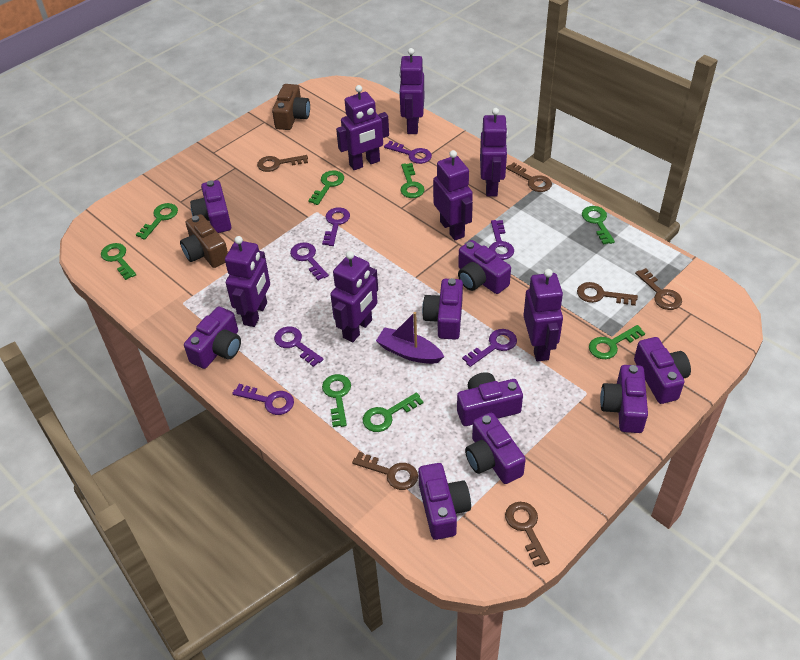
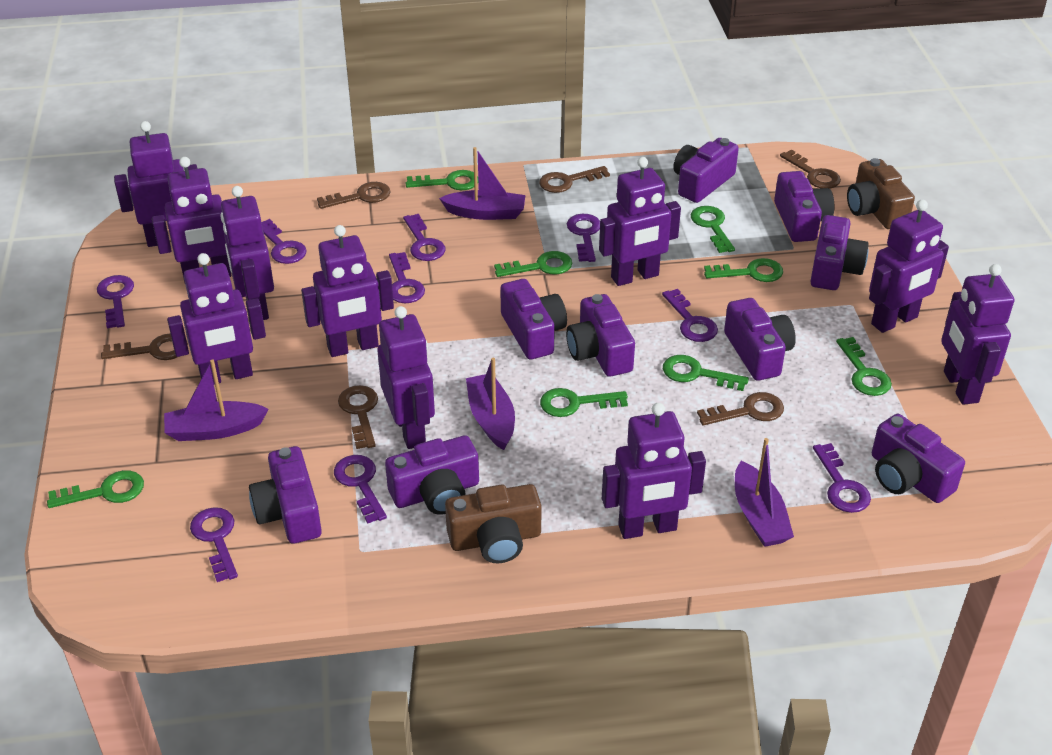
purple boat: [376,312,444,364] = 1 -> [164,359,268,441] [439,147,526,220] [466,358,515,450] [735,438,794,547] = 4
purple key: [232,384,294,415] [274,327,323,367] [290,242,329,280] [322,207,350,246] [384,141,432,164] [462,329,517,367] [489,220,514,260] = 7 -> [97,275,134,328] [190,507,238,582] [261,219,307,264] [334,455,387,524] [389,252,425,303] [403,214,446,261] [567,214,600,262] [662,289,718,342] [813,443,871,513] = 9
purple robot: [225,236,270,327] [330,251,378,342] [336,85,389,170] [399,48,424,134] [433,150,473,240] [480,108,508,197] [523,269,563,361] = 7 -> [114,121,197,247] [152,157,231,282] [167,253,266,384] [221,186,274,320] [301,225,394,357] [377,306,435,449] [599,157,681,286] [602,403,706,539] [869,200,949,333] [941,264,1014,405] = 10

